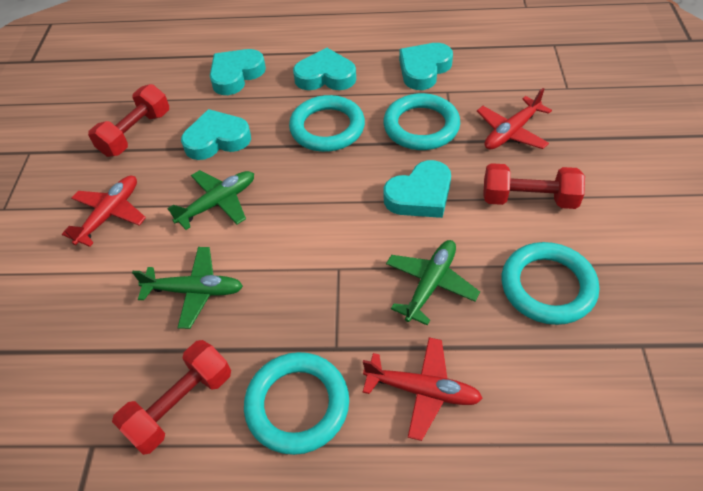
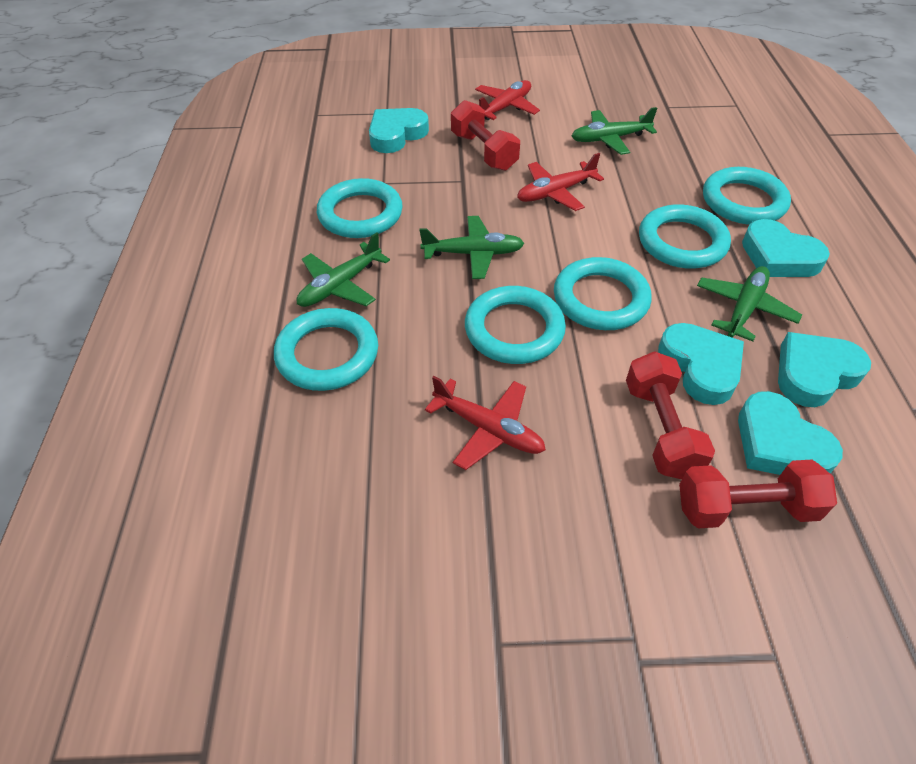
green plane: [132,247,243,329] [167,170,254,230] [386,240,480,326] = 3 -> [297,232,390,307] [419,216,524,279] [572,107,657,155] [697,266,802,342] = 4
turquoise ring: [244,352,349,455] [289,95,365,152] [383,93,460,150] [502,242,599,325] = 4 -> [274,308,378,391] [317,178,403,238] [465,286,566,364] [554,257,652,330] [639,204,731,269] [703,167,791,225] = 6

